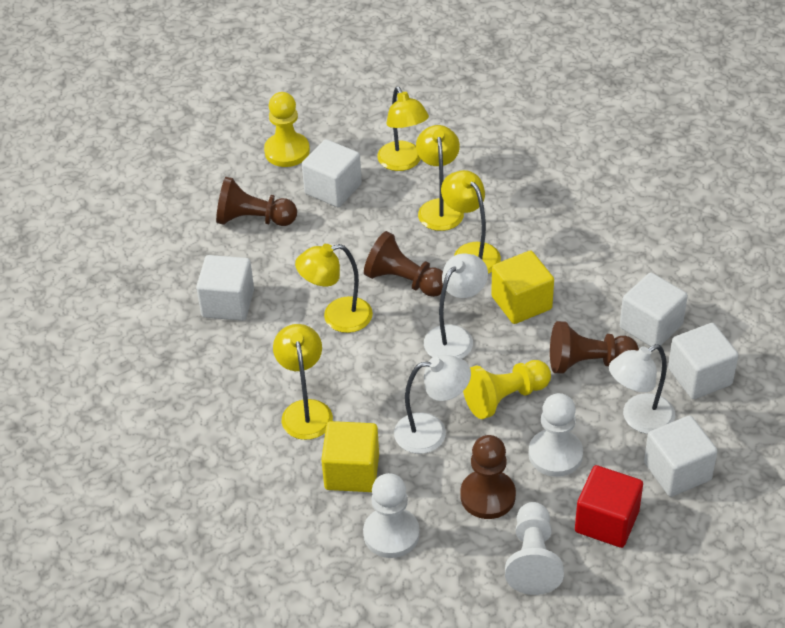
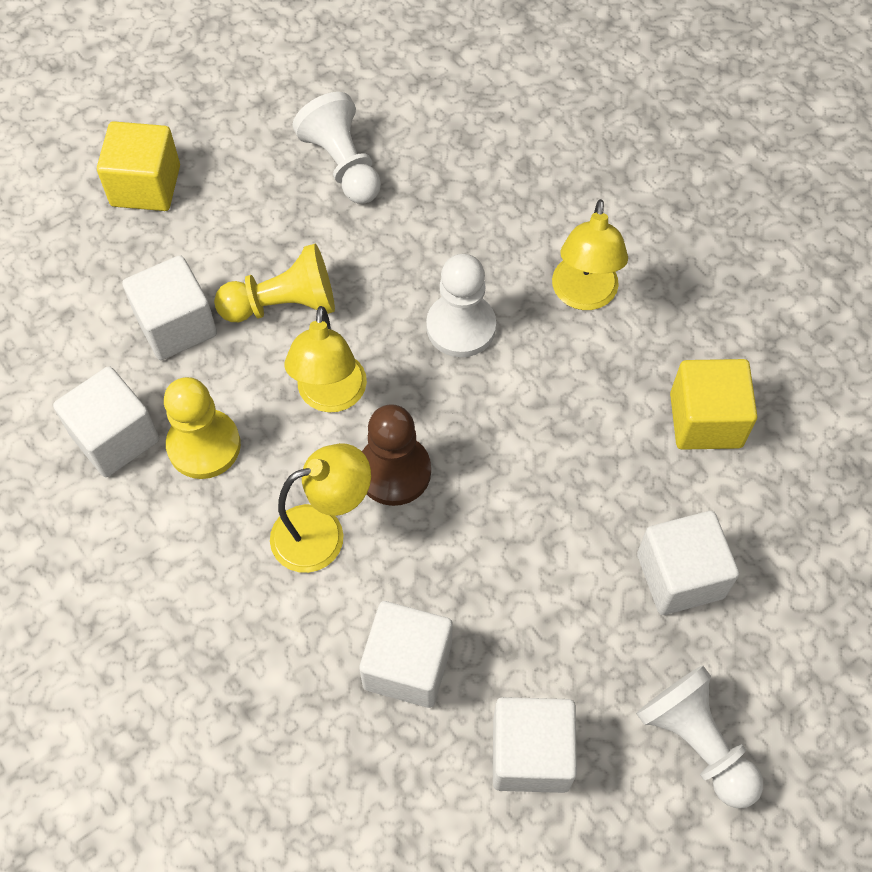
brown pawn: [216,177,297,226] [364,231,443,297] [460,435,516,519] [550,321,639,374] = 4 -> [362,404,431,506] = 1
red cube: [575,465,643,548] = 1 -> none = 0
white lamp: [394,355,471,454] [424,253,488,359] [609,344,675,434] = 3 -> none = 0
yellow lamp: [273,324,333,440] [295,244,373,333] [377,87,429,171] [416,125,464,231] [441,170,501,274] = 5 -> [270,443,371,573] [284,306,367,412] [552,199,628,310] = 3

